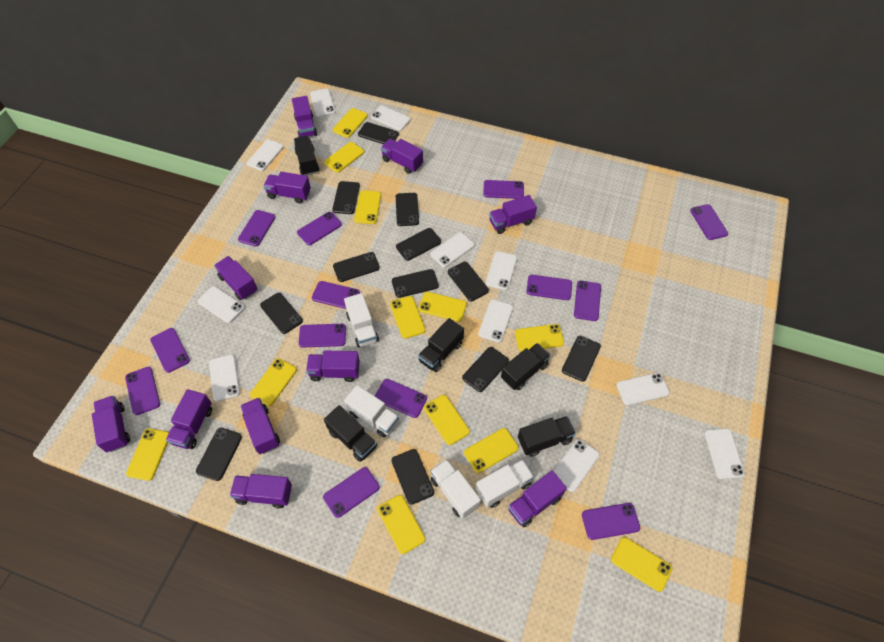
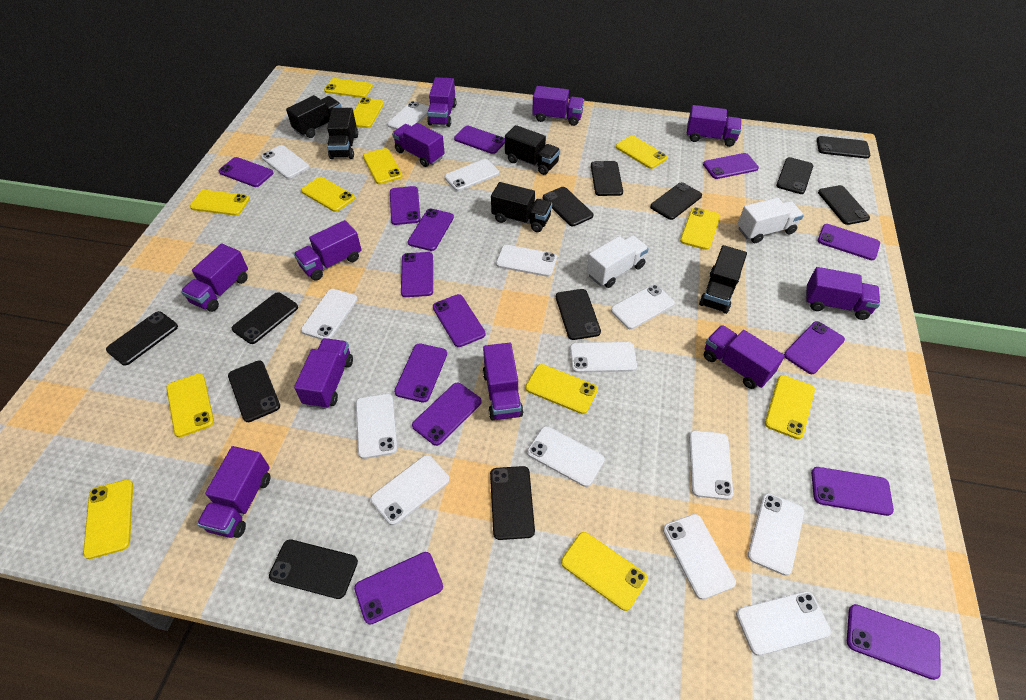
purple phone: [125,367,160,415] [150,328,190,373] [238,210,275,246] [297,212,342,245] [299,324,346,348] [312,281,360,309] [323,467,380,518] [375,379,427,418] [483,180,524,199] [526,275,572,300] [574,280,601,321] [582,503,640,540] [690,204,728,240] = 13 -> [219,157,273,187] [354,552,443,625] [390,186,421,225] [394,343,447,403] [401,252,433,297] [408,208,454,251] [412,383,482,446] [433,294,486,347] [454,126,505,154] [703,153,759,179] [784,321,845,374] [811,467,894,516] [818,224,880,260] [847,604,941,680] = 14
white phone: [198,286,245,323] [209,354,240,402] [247,139,284,171] [310,89,336,117] [371,106,411,131] [430,232,475,267] [478,299,513,343] [486,251,517,290] [554,439,600,492] [616,373,670,406] [704,428,745,479] = 11 -> [261,145,309,179] [301,289,357,340] [356,394,397,459] [370,455,450,525] [387,101,429,130] [445,159,499,191] [496,245,557,277] [527,426,605,487] [570,342,637,373] [611,284,675,329] [663,514,736,600] [689,430,733,500] [736,591,831,656] [748,493,804,576] = 14
white truck: [344,293,379,347] [344,385,399,437] [430,459,481,519] [476,459,534,508] = 4 -> [587,235,649,288] [738,198,804,243] = 2

